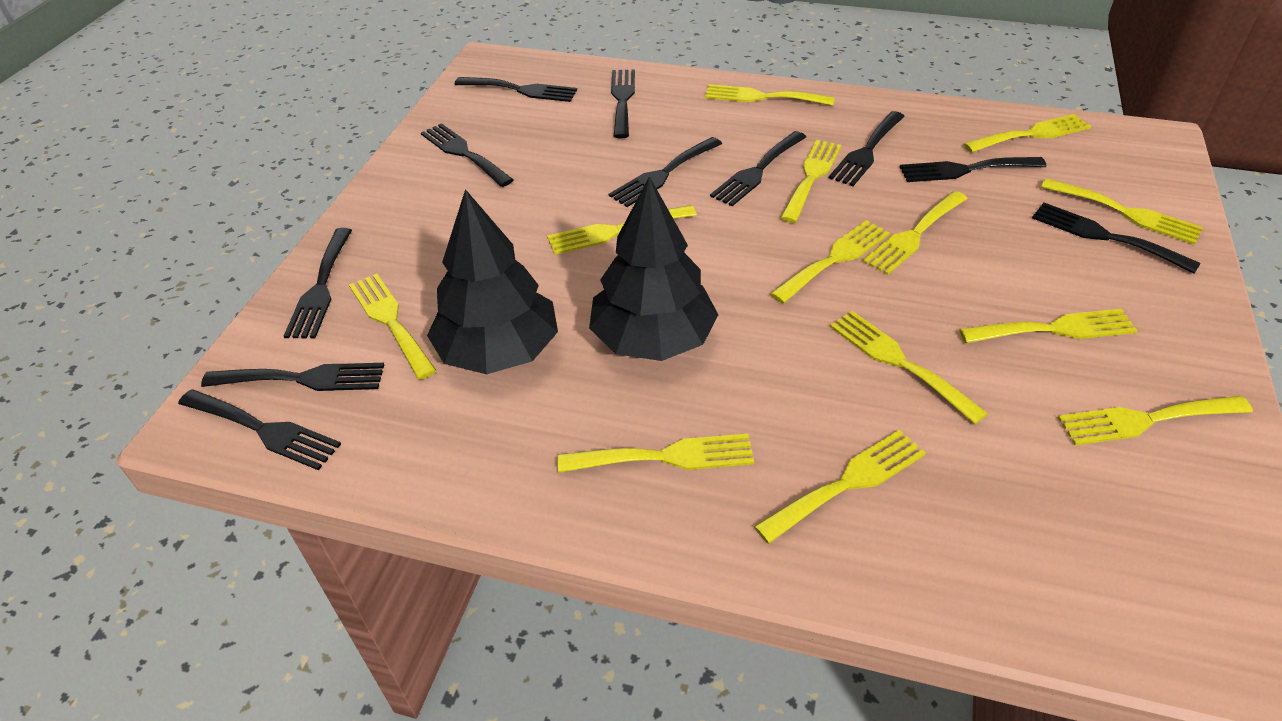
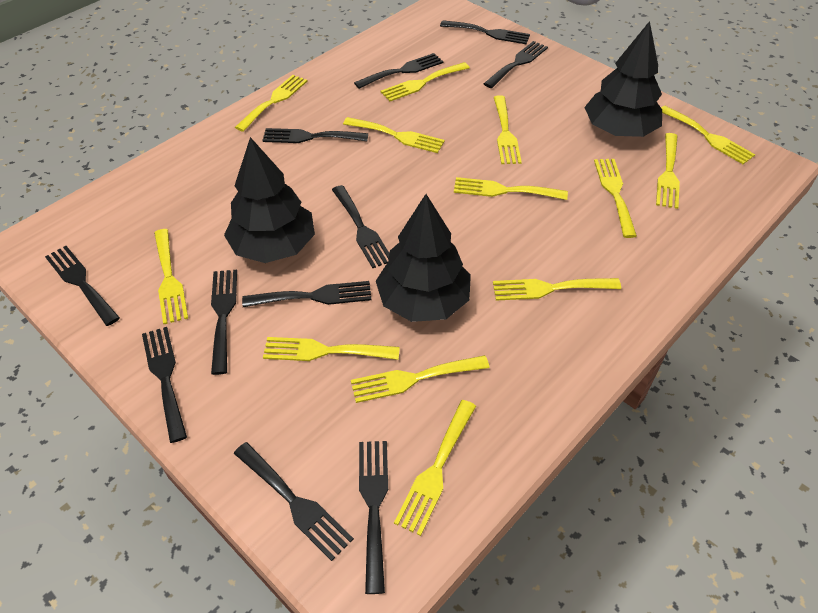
black tree: [427,189,558,374] [589,176,718,361] = 2 -> [224,137,315,263] [376,194,471,322] [584,21,662,137] = 3

